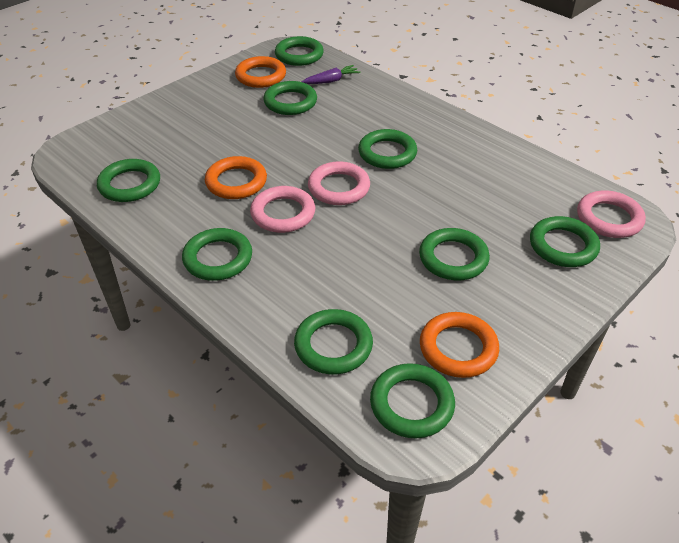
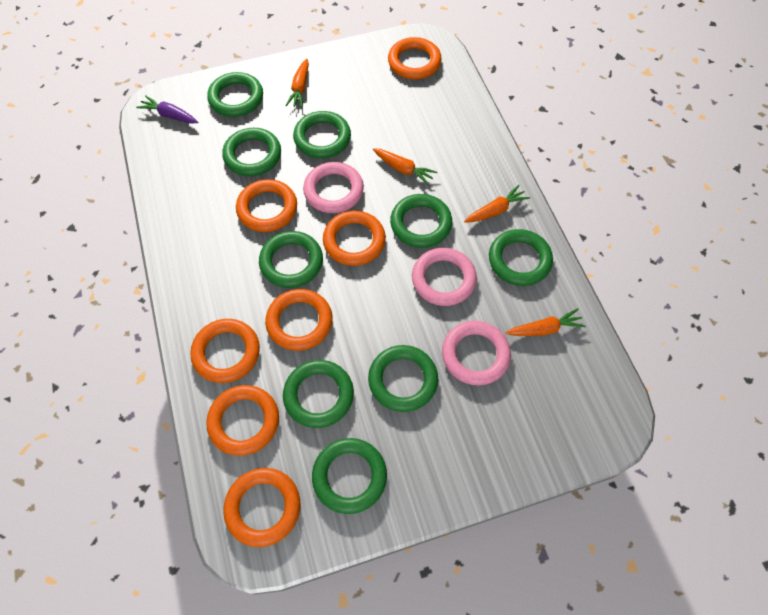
orange carrot: none = 0 -> [285,59,309,108] [373,148,437,185] [464,185,530,223] [506,308,586,336] = 4
orange ring: [205,156,267,199] [235,56,286,88] [420,312,499,378] = 3 -> [190,319,260,383] [206,385,279,456] [223,468,300,547] [236,179,297,232] [265,289,333,351] [323,211,386,266] [388,37,442,80] = 7

